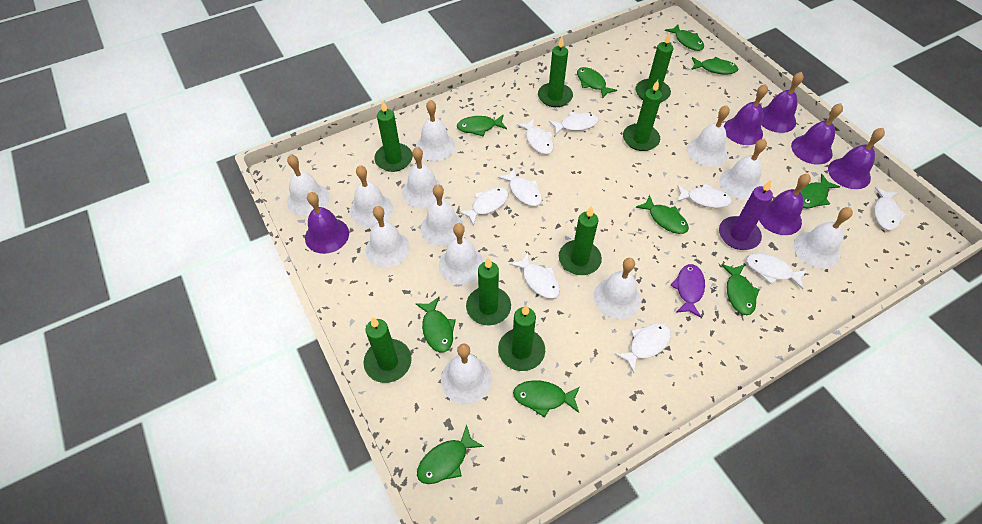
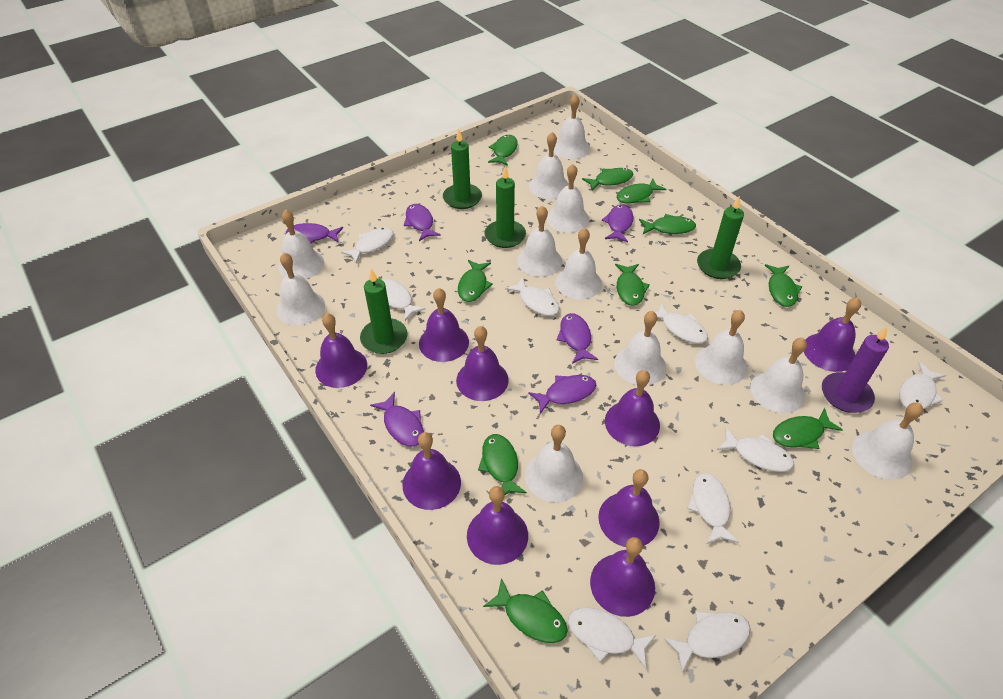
green candle: [363,317,412,383] [374,100,413,172] [466,257,511,326] [498,305,545,371] [538,37,573,107] [559,206,602,275] [623,80,662,151] [636,32,673,103] = 8 -> [360,269,408,354] [443,129,482,209] [484,166,526,248] [697,196,744,279] = 4
purple bell: [305,192,349,254] [724,84,768,145] [759,174,811,235] [761,72,804,133] [791,103,843,165] [828,128,885,189] = 6 -> [315,313,367,388] [402,432,461,510] [419,288,469,362] [456,326,509,401] [467,486,528,565] [590,537,655,617] [598,469,660,547] [605,370,660,446] [804,297,861,372] = 9
purple fish: [671,264,705,317] = 1 -> [286,223,343,244] [370,392,424,447] [404,204,441,241] [528,375,596,414] [557,313,598,364] [602,204,633,242] = 6

